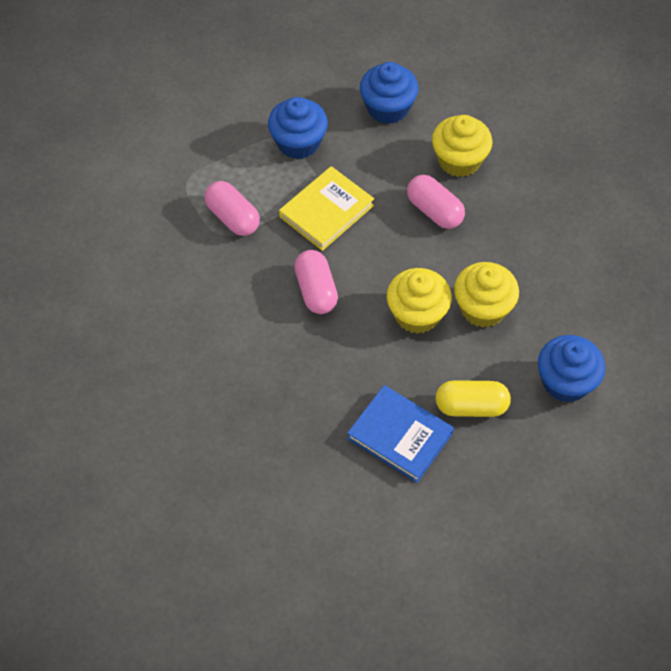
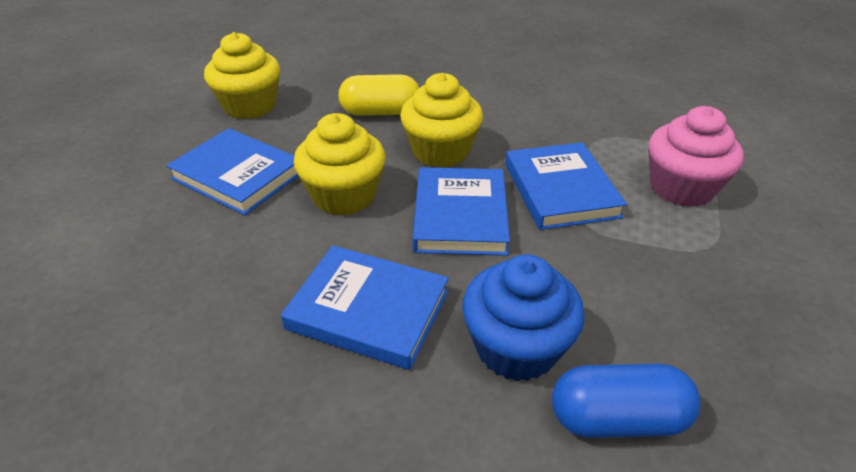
blue book: [347,385,454,483] = 1 -> [166,128,298,215] [281,245,449,370] [413,167,510,256] [505,142,627,230] = 4
blue capsule: none = 0 -> [552,364,701,438] = 1
blue cupcake: [268,97,328,159] [360,62,419,124] [538,335,605,402] = 3 -> [462,254,585,381] = 1
pink capsule: [205,181,260,236] [294,250,338,314] [407,175,465,229] = 3 -> none = 0
pink cupcake: none = 0 -> [648,106,744,207] = 1
yellow book: [279,166,374,251] = 1 -> none = 0

